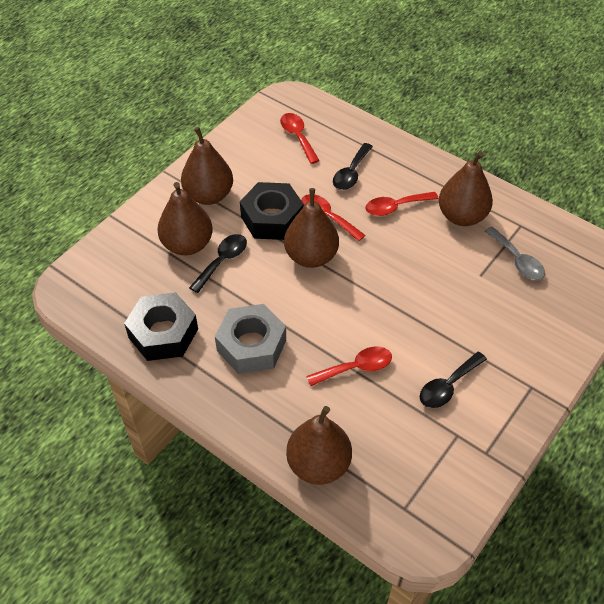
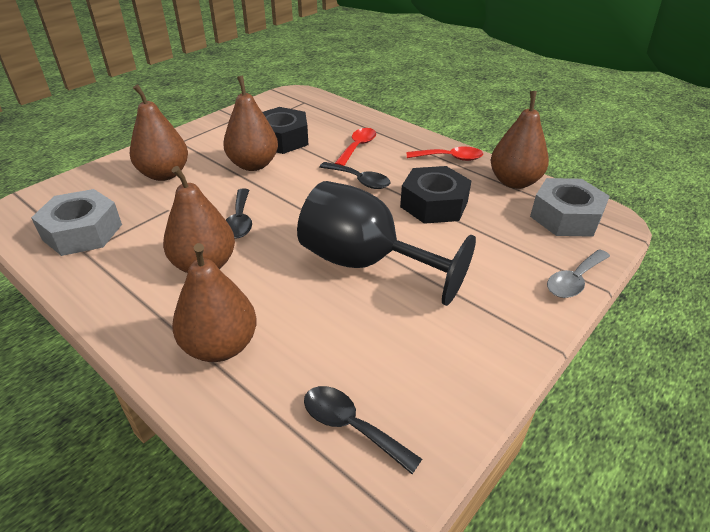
black goblet: none = 0 -> [297,181,476,306] = 1
grey nut: [215,304,286,374] = 1 -> [31,189,122,256] [530,178,610,237] = 2
red spoon: [280,113,320,164] [301,194,365,242] [307,346,392,386] [365,192,439,216] = 4 -> [334,128,376,166] [406,147,483,161] = 2

